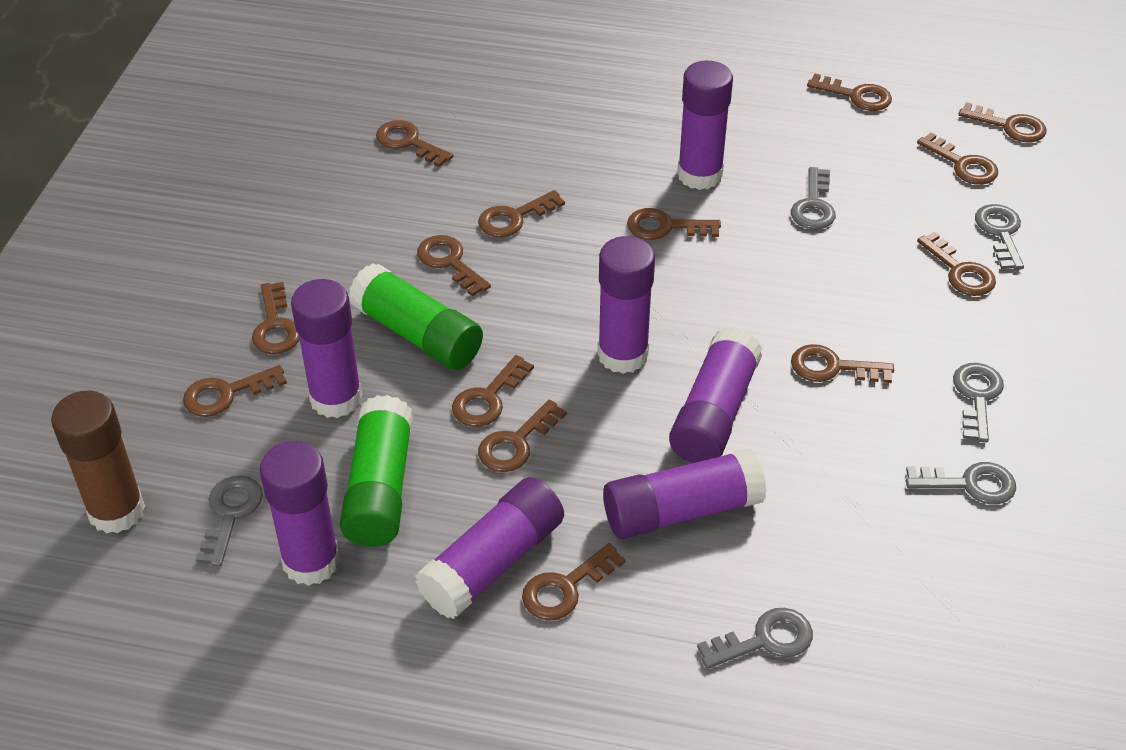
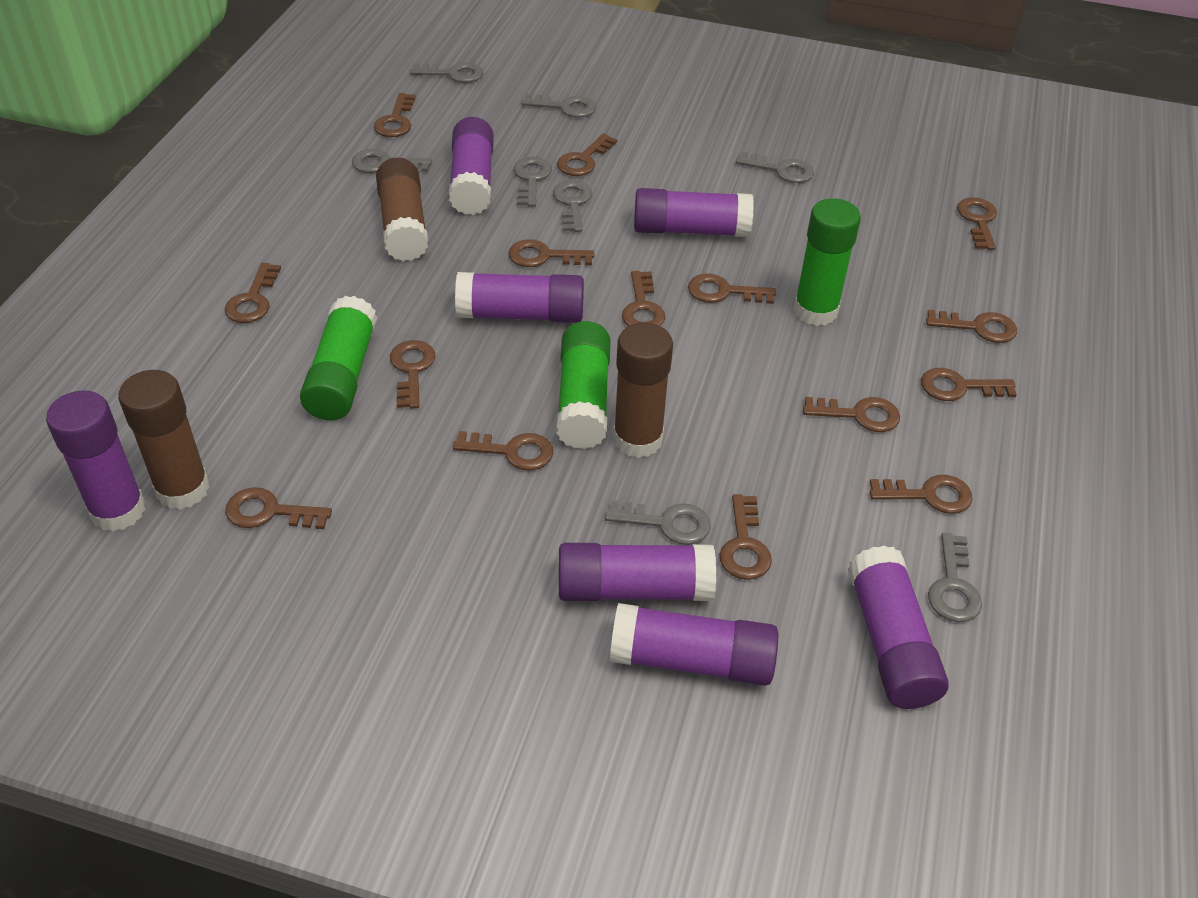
brown glue stick: [51,391,145,534] = 1 -> [119,370,210,510] [376,158,428,261] [613,322,673,458] = 3
brown key: [183,365,287,417] [252,282,299,354] [376,120,453,167] [417,235,491,296] [452,355,534,427] [478,190,565,237] [478,400,567,472] [522,543,625,620] [627,208,721,240] [791,344,894,383] [807,73,892,111] [917,132,998,185] [917,232,996,296] [958,102,1046,143] = 14 -> [225,263,281,323] [225,487,332,529] [374,93,416,137] [390,340,435,409] [453,431,553,471] [508,239,594,267] [557,133,617,176] [622,271,666,326] [688,273,776,304] [719,494,772,580] [803,397,900,432] [870,475,973,514] [921,368,1017,401] [926,310,1017,343] [957,197,997,250] = 15
green glue stick: [340,395,413,547] [348,263,483,370] = 2 -> [300,296,377,420] [556,321,611,449] [793,198,861,326] = 3
grey key: [196,475,263,567] [697,608,813,669] [791,167,836,229] [906,462,1016,504] [953,363,1004,443] [975,204,1024,270] = 6 -> [352,149,432,173] [410,62,483,83] [514,157,552,207] [522,94,596,118] [553,180,592,232] [605,500,711,545] [736,151,814,183] [928,533,982,622] = 8

